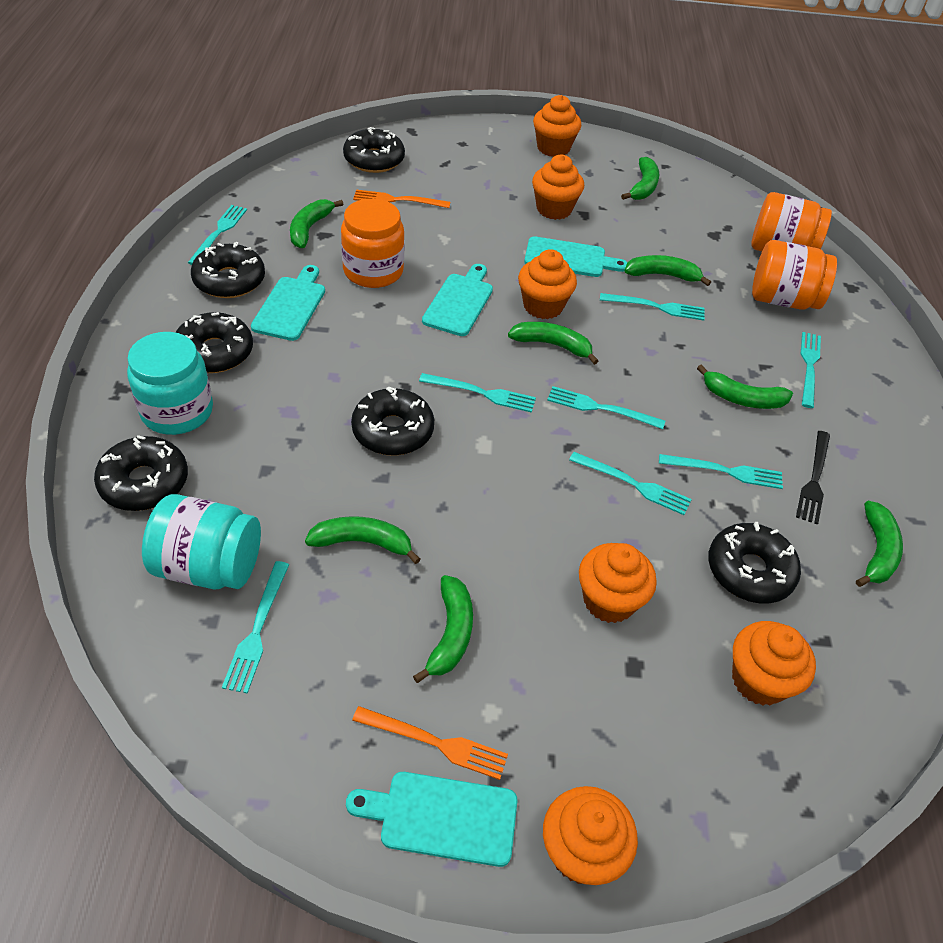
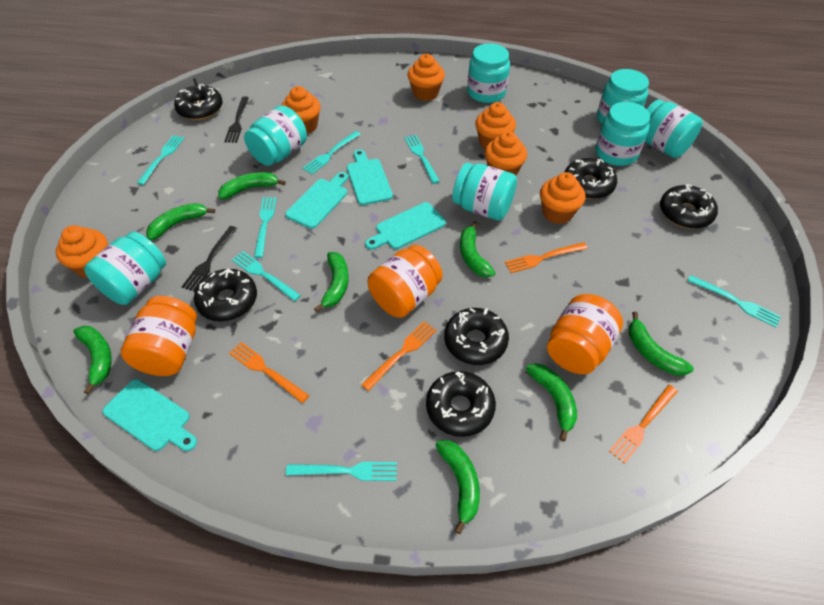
black fork: [796,431,830,525] = 1 -> [182,226,237,292] [224,97,249,143] = 2
orange fork: [352,706,508,780] [353,190,450,208] = 2 -> [229,342,309,403] [361,321,436,391] [505,242,588,273] [609,385,678,464] = 4
turquoise fork: [188,205,247,265] [222,561,289,694] [419,373,536,413] [547,386,665,429] [569,452,692,515] [600,293,705,321] [659,454,783,489] [801,332,821,408] = 8 -> [137,135,184,185] [232,251,301,301] [254,197,277,258] [286,462,397,481] [302,131,361,174] [404,135,440,184] [687,275,781,327] = 7
turquoise jar: [127,332,213,435] [142,494,261,589] = 2 -> [84,231,166,305] [244,105,307,166] [452,163,517,221] [467,43,510,103] [595,102,650,166] [597,69,649,123] [645,100,703,158] = 7

